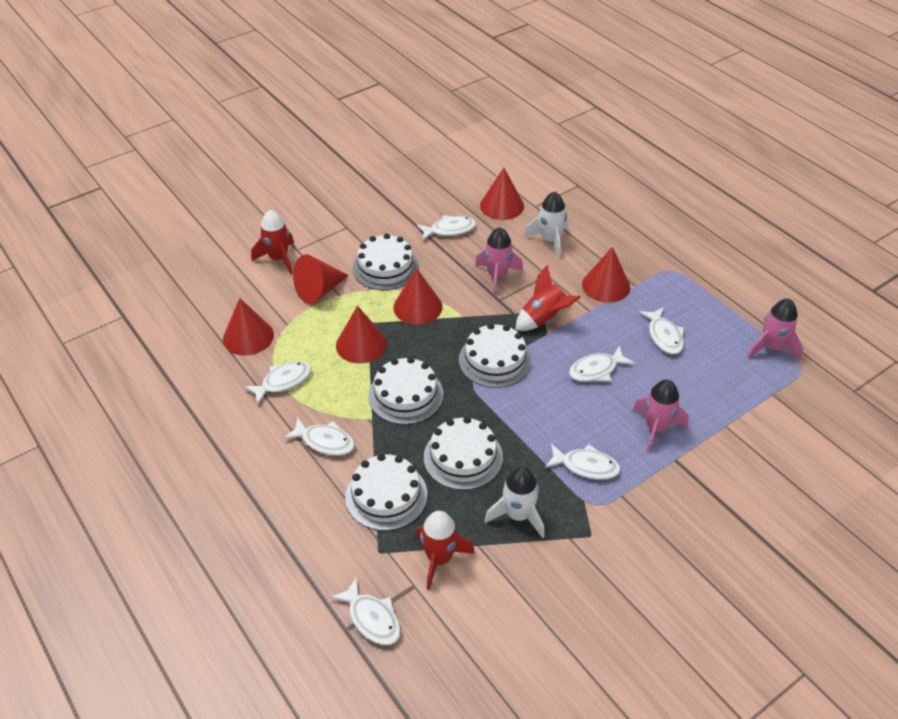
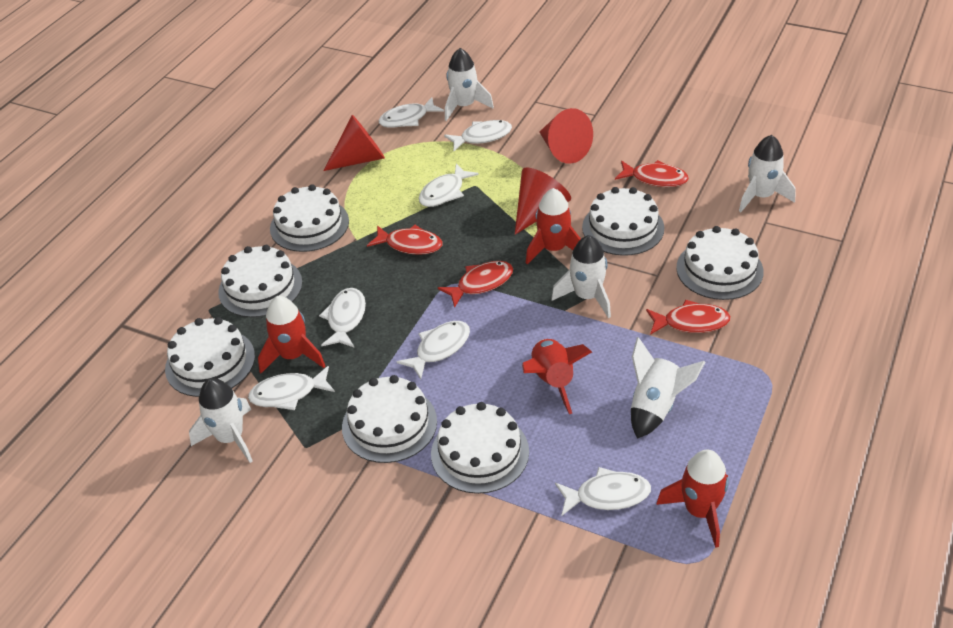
pink rocket: [475,227,523,295] [633,379,689,452] [748,298,803,360] = 3 -> none = 0
red cone: [223,298,274,355] [293,254,349,304] [336,306,387,364] [393,268,443,325] [480,168,524,220] [582,247,630,303] = 6 -> [324,115,385,171] [515,167,571,235] [540,108,593,164] = 3
red fish: none = 0 -> [367,225,443,255] [438,261,513,308] [615,160,689,187] [646,300,731,335] = 4
red rocket: [251,210,294,274] [416,511,475,590] [516,265,581,331] = 3 -> [258,296,325,373] [522,339,592,414] [526,188,581,264] [656,449,729,548] = 4
white cake: [345,454,427,531] [353,234,419,290] [368,357,444,425] [424,416,503,490] [459,323,532,388] = 5 -> [165,317,255,397] [218,245,303,318] [270,184,349,252] [342,375,437,463] [431,402,529,494] [582,187,664,256] [676,226,764,300] = 7
white rocket: [485,467,545,538] [524,192,568,258] = 2 -> [189,378,253,463] [445,48,494,121] [551,235,611,318] [631,337,705,439] [739,135,796,212] = 5

